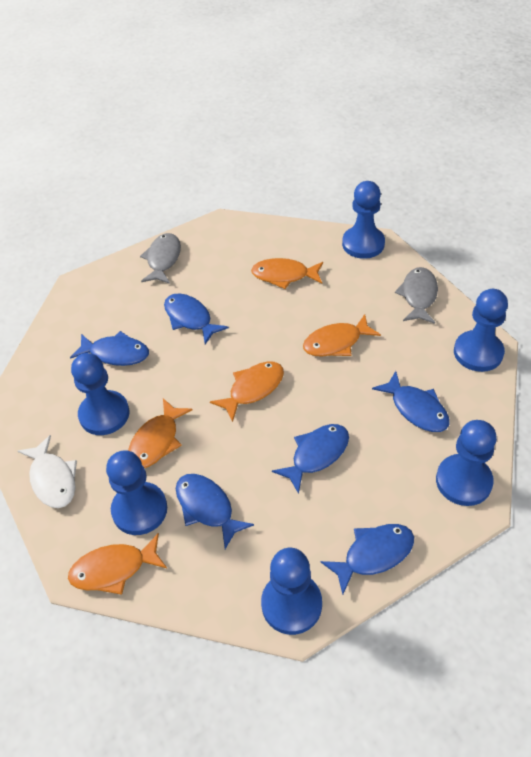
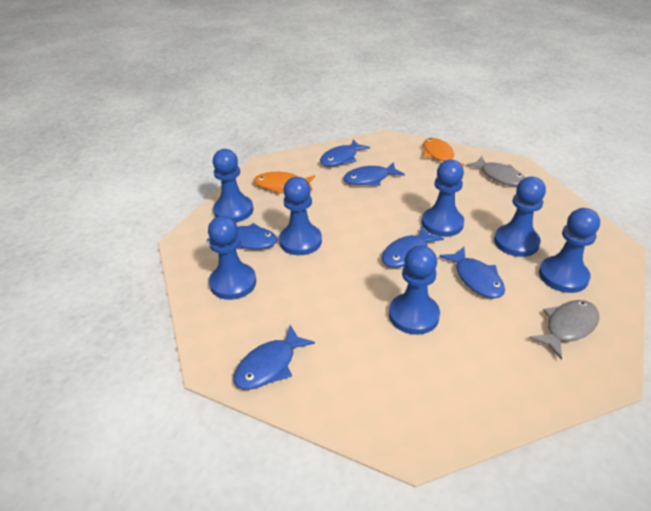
blue pawn: [71,353,129,435] [106,450,167,535] [261,548,322,635] [342,181,385,259] [436,420,497,506] [454,289,508,372] = 6 -> [208,216,256,300] [213,149,253,223] [279,177,322,255] [389,246,440,335] [422,160,464,237] [494,177,546,257] [539,208,600,293] = 7
orange fish: [68,533,167,595] [128,399,193,468] [210,361,284,422] [251,258,323,289] [303,314,381,357] = 5 -> [254,172,315,194] [423,138,465,166] = 2
white fish: [18,435,77,508] = 1 -> none = 0

